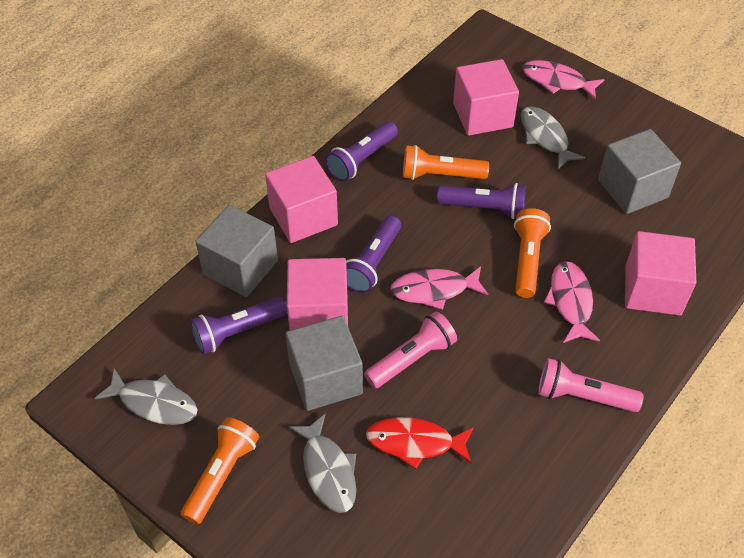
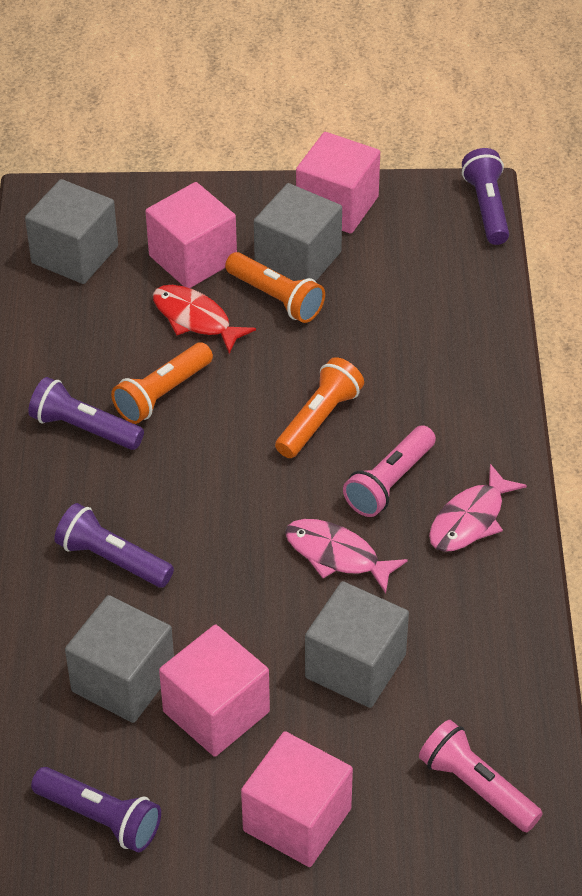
grey cube: [195,205,278,297] [285,316,363,411] [598,129,681,214] = 3 -> [25,179,118,284] [65,595,174,723] [254,183,342,281] [305,581,409,708] = 4
grey fish: [95,368,198,425] [289,414,356,513] [521,106,585,169] = 3 -> none = 0
pink fish: [390,266,488,310] [522,60,605,100] [544,261,600,343] = 3 -> [285,519,408,594] [429,464,527,552] = 2

